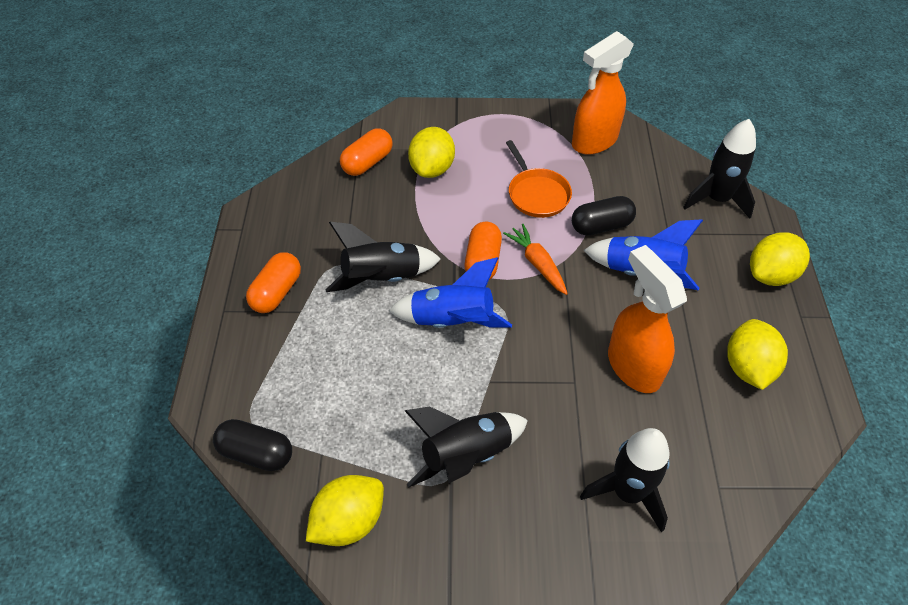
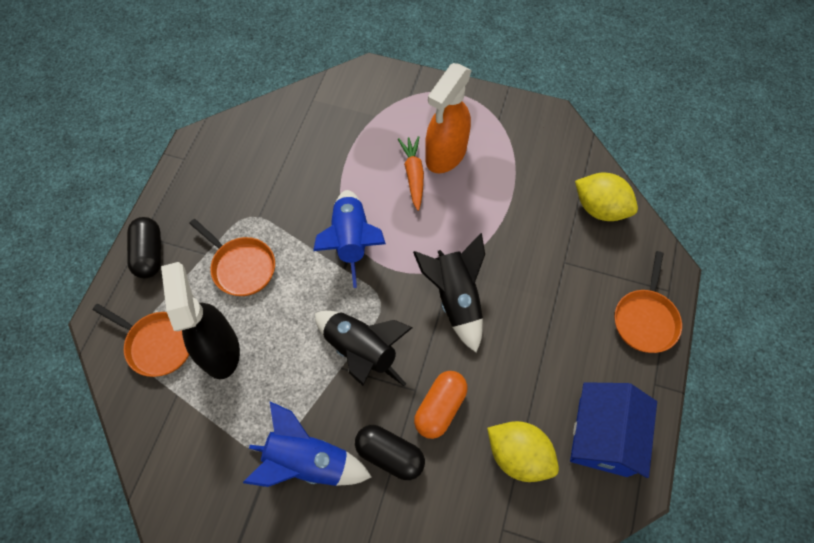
black rocket: [326,222,441,292] [405,406,528,488] [580,428,670,532] [683,119,756,219] = 4 -> [315,310,413,386] [413,233,485,352] = 2
black spray bottle: none = 0 -> [161,262,240,379] = 1
blue house: none = 0 -> [570,382,657,478] = 1
orange capsule: [246,252,301,313] [340,128,392,176] [465,222,502,280] = 3 -> [414,371,467,439] = 1
orange pan: [506,140,572,218] = 1 -> [93,304,189,377] [189,219,275,296] [615,251,682,353] = 3
orange spray bottle: [572,31,634,155] [608,245,687,393] = 2 -> [425,63,472,173] = 1
yellow lemon: [306,475,384,546] [408,127,455,178] [727,319,788,390] [750,232,810,286] = 4 -> [487,421,559,482] [575,173,638,221] = 2

